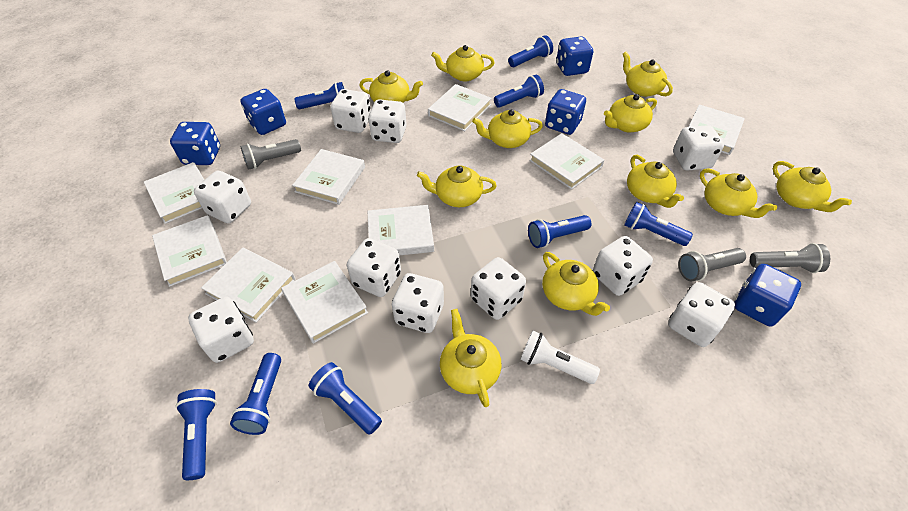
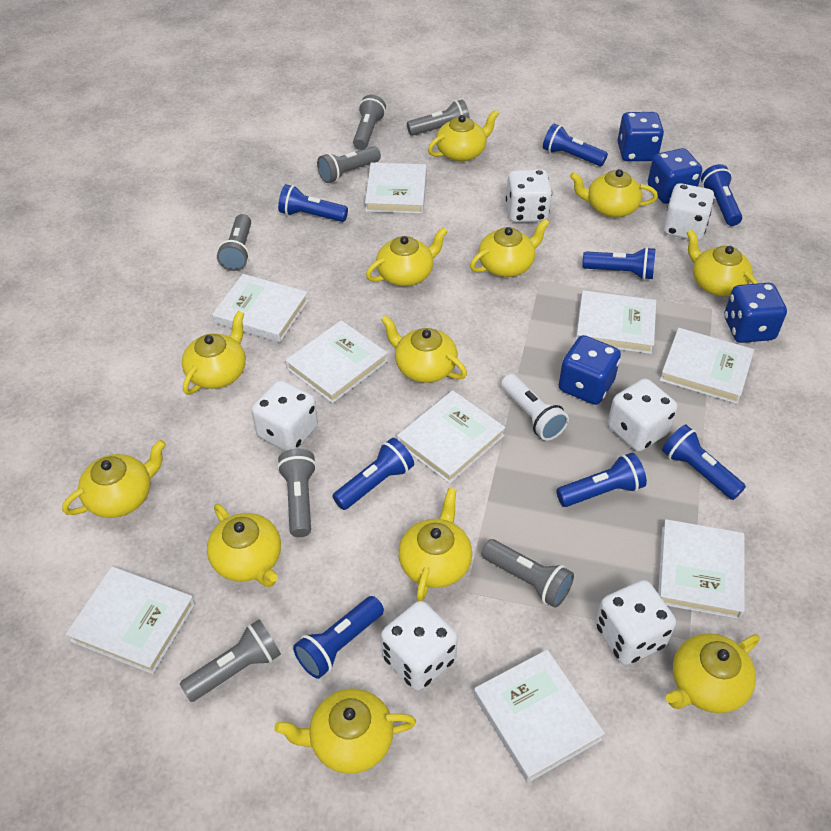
blue dice: [170,122,220,165] [240,89,286,135] [545,89,586,135] [556,36,593,76] [734,264,801,327] = 5 -> [559,335,621,405] [618,112,664,161] [648,148,702,204] [724,283,787,343] = 4
grey flashlight: [241,139,301,170] [678,248,746,281] [750,243,830,273] = 3 -> [180,619,281,702] [217,214,251,271] [277,449,317,537] [317,146,381,183] [353,95,386,150] [407,99,470,136] [481,539,574,608] = 7
white dice: [188,297,254,363] [194,171,251,224] [331,89,371,133] [347,238,401,297] [368,99,407,143] [392,273,444,333] [471,257,526,320] [593,236,653,296] [668,282,735,347] [673,125,724,171] = 10 -> [252,380,318,451] [381,601,458,691] [506,169,552,222] [595,580,676,665] [608,378,677,452] [663,183,714,241] = 6
yellow teapot: [359,70,423,103] [417,165,497,207] [431,45,495,82] [440,309,502,407] [472,109,543,148] [542,252,610,316] [604,94,657,132] [623,52,673,97] [627,155,684,208] [700,168,777,218] [773,161,852,212] = 11 -> [62,440,166,518] [182,311,246,395] [207,504,281,587] [274,689,416,774] [366,227,448,286] [381,315,467,383] [398,488,472,601] [428,110,499,162] [470,219,549,277] [570,169,658,218] [666,633,760,713] [686,229,758,296] = 12

